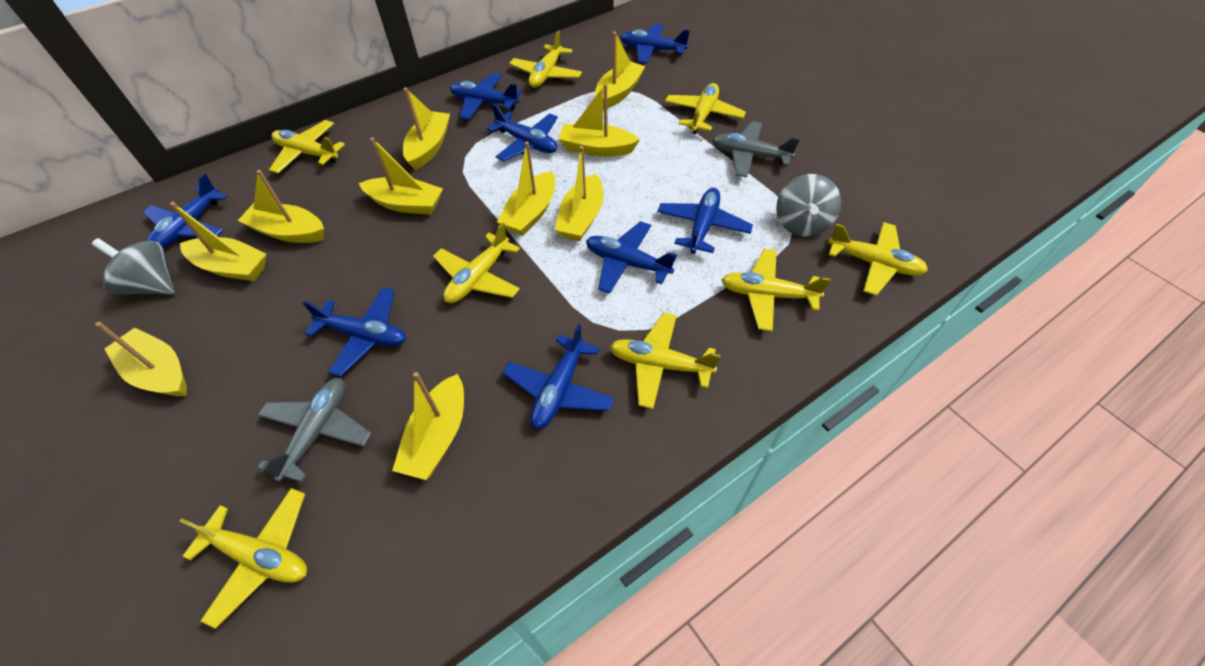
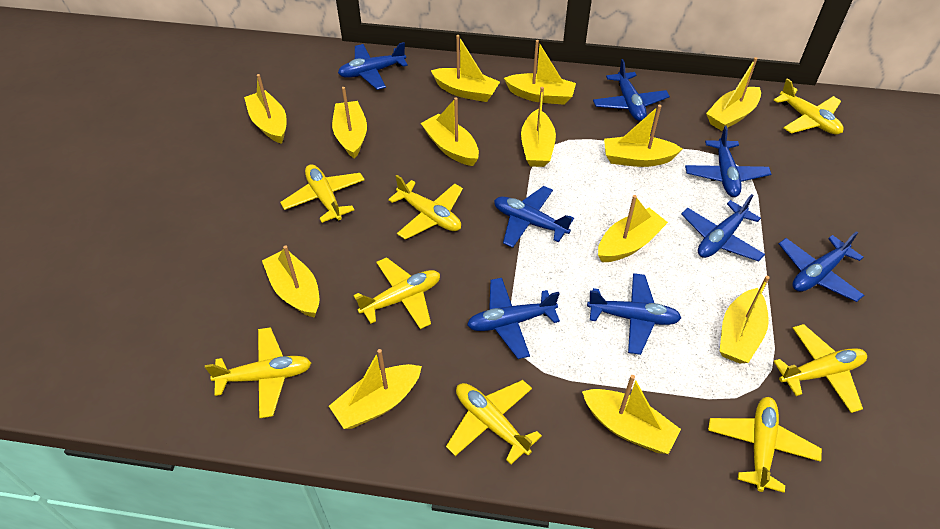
grey plane: [257,378,372,482] [712,121,800,177] = 2 -> none = 0
grey spinning top: [92,238,175,295] [776,174,841,237] = 2 -> none = 0
yellow boat: [95,322,187,396] [170,202,266,281] [238,170,324,243] [359,137,443,215] [392,372,464,480] [403,88,450,170] [497,142,555,236] [555,146,604,241] [559,84,640,157] [595,31,645,109] = 10 -> [244,74,287,144] [262,245,319,318] [329,349,422,429] [332,87,367,159] [421,97,479,166] [431,35,500,102] [504,40,576,105] [521,87,556,167] [582,375,681,454] [598,195,668,262] [604,105,683,167] [706,57,761,131] [720,276,770,363] = 13

